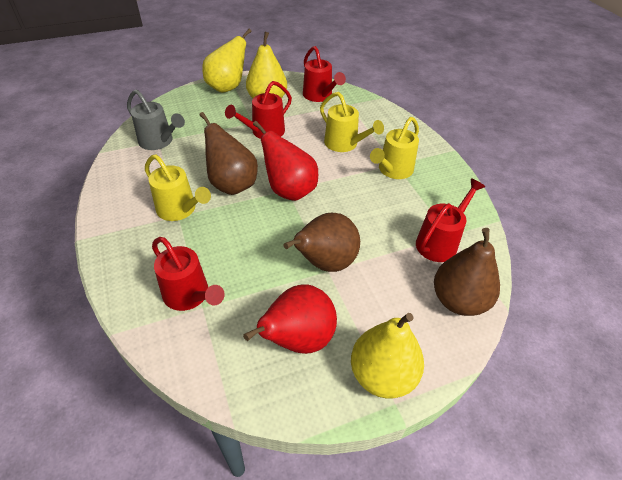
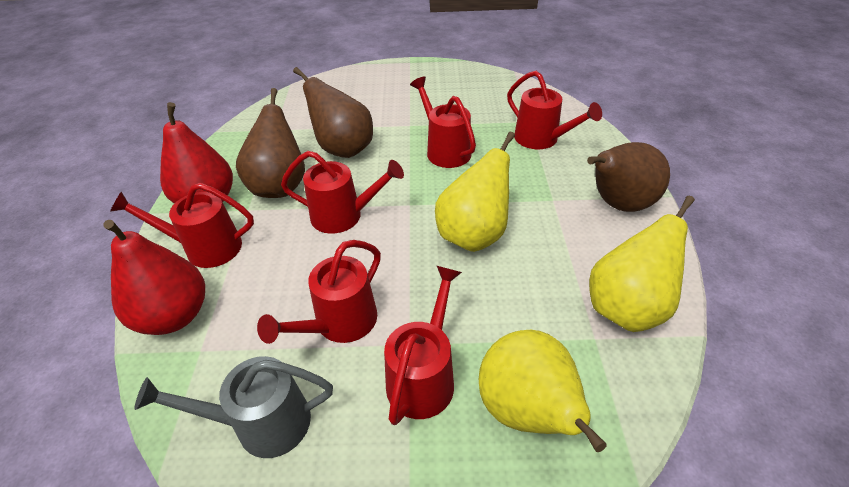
red watering can: [152,237,225,311] [225,81,292,139] [303,46,346,102] [416,179,485,262] = 4 -> [110,183,254,268] [257,240,381,344] [281,151,404,234] [384,266,462,425] [410,77,476,168] [507,71,602,149] = 6
yellow watering can: [145,155,211,221] [320,92,384,152] [370,117,419,179] = 3 -> none = 0

